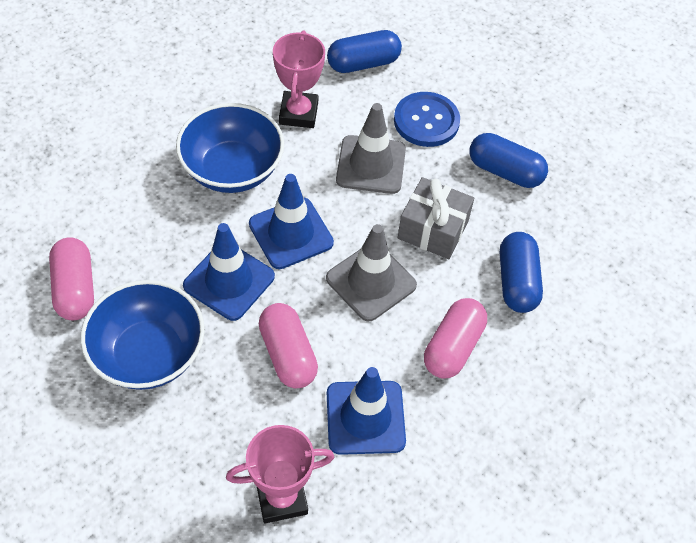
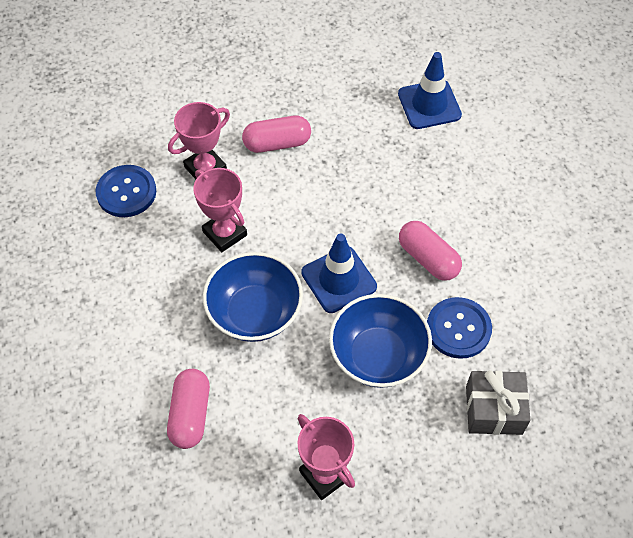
blue button: [394,92,460,147] = 1 -> [96,165,156,217] [427,297,492,359] = 2
blue capsule: [327,30,402,73] [470,133,548,188] [500,232,543,313] = 3 -> none = 0
blue traffic cone: [183,223,275,321] [249,174,334,269] [327,367,406,455] = 3 -> [301,234,377,313] [398,52,462,129] = 2
grey traffic cone: [326,224,417,321] [336,103,406,194] = 2 -> none = 0
pink trophy: [226,425,334,523] [273,30,325,128] = 2 -> [168,102,230,179] [193,168,247,252] [297,414,355,500] = 3

